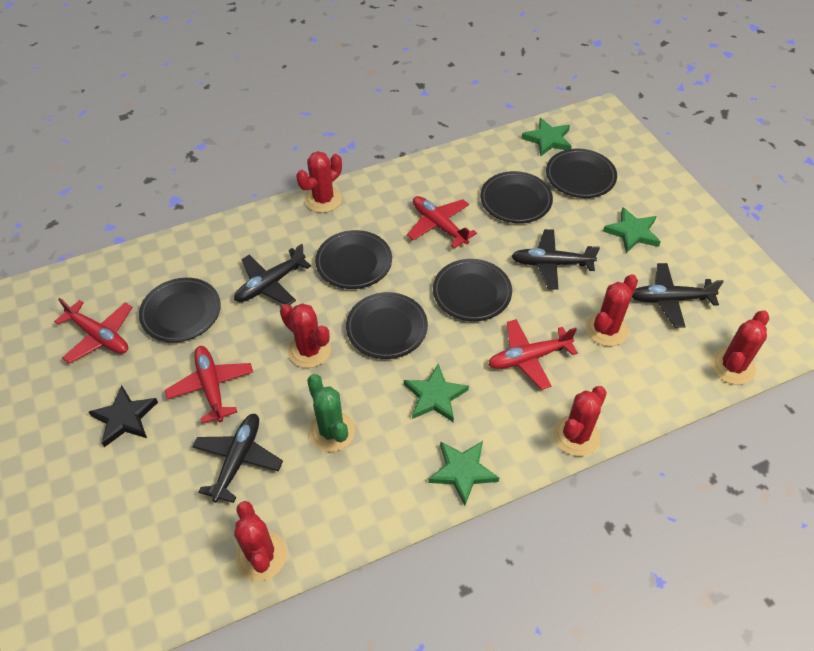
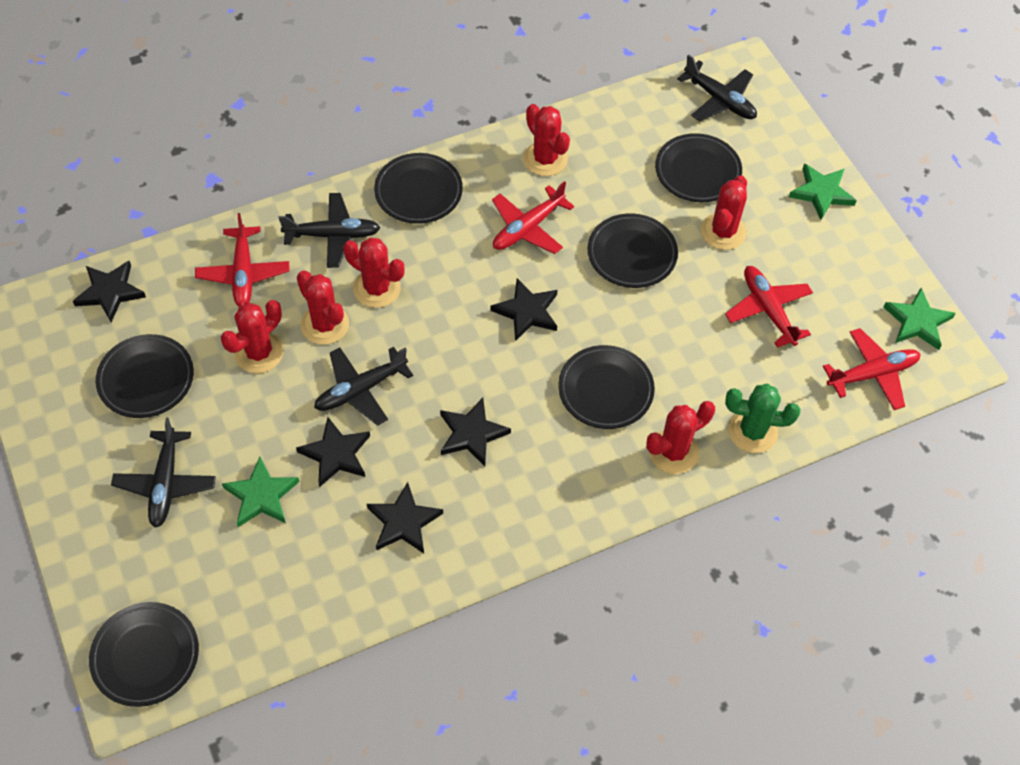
black star: [89,385,158,447] = 1 -> [73,261,146,322] [296,417,370,487] [367,482,443,554] [440,398,511,466] [491,278,558,341] = 5
green star: [404,364,469,422] [428,441,499,506] [521,118,572,157] [603,207,661,253] = 4 -> [222,457,299,527] [789,163,857,220] [883,288,956,350] = 3

